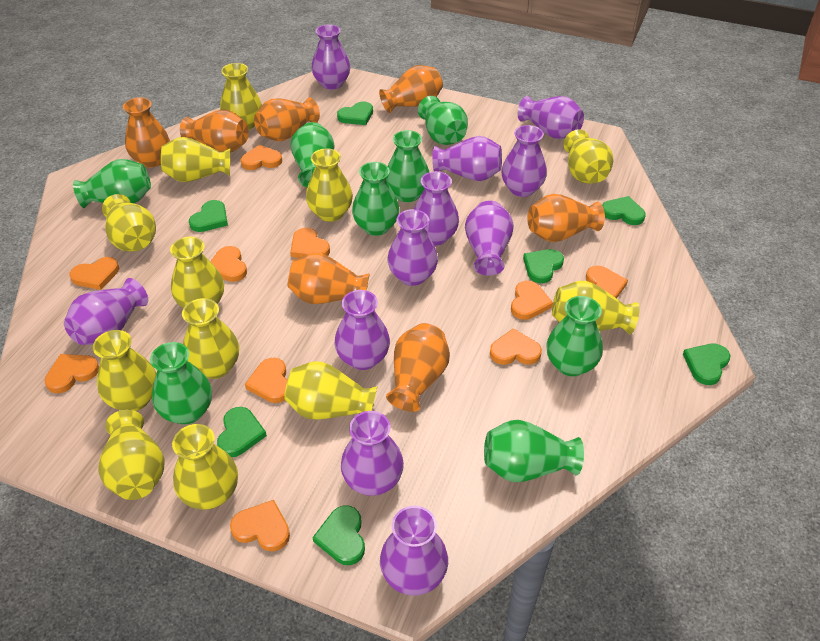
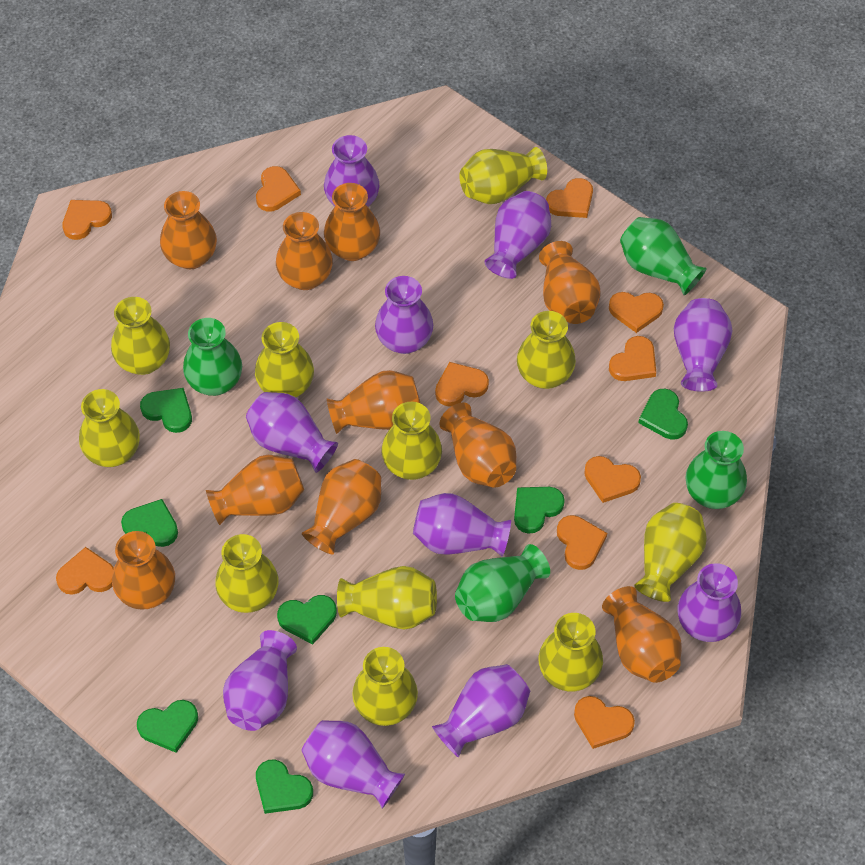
green vase: [73,159,151,208] [150,342,212,424] [290,122,335,187] [352,162,400,236] [386,130,429,202] [418,96,468,145] [484,420,584,482] [546,296,603,377] = 8 -> [183,318,242,396] [455,544,550,622] [620,217,707,296] [685,431,747,509] = 4
orange vase: [123,97,170,168] [180,109,249,153] [254,98,320,141] [288,253,370,304] [379,65,443,113] [386,323,450,412] [527,194,605,242] = 7 -> [112,531,175,610] [160,191,217,269] [206,455,304,525] [276,212,333,290] [302,459,381,554] [324,183,380,261] [327,370,421,434] [439,403,516,488] [539,241,601,324] [602,586,682,683] = 10
purple vase: [64,278,148,345] [311,24,350,90] [335,290,390,370] [341,411,404,496] [380,506,448,595] [388,209,438,286] [414,171,459,246] [432,136,502,181] [465,201,514,276] [501,125,547,197] [518,96,584,139] = 11 -> [223,630,297,731] [246,392,338,473] [301,720,405,809] [324,135,379,207] [375,276,433,354] [413,493,511,557] [432,664,530,758] [484,191,551,279] [674,298,733,392] [678,563,741,642] = 10
yellow vase: [93,330,156,411] [98,410,164,500] [102,194,156,251] [161,137,230,182] [170,237,224,308] [172,424,238,510] [182,298,239,379] [220,63,262,130] [284,361,377,420] [306,148,353,222] [552,281,640,334] [563,129,614,184] = 12 -> [79,389,140,467] [111,297,170,375] [215,534,279,613] [255,322,314,397] [337,566,437,629] [352,647,418,726] [381,402,442,480] [459,147,547,204] [517,311,576,389] [538,613,603,691] [634,503,707,602] = 11

